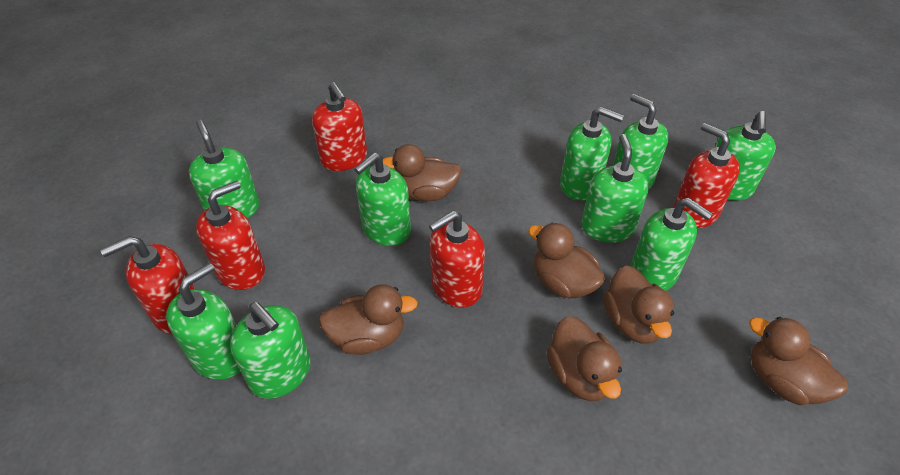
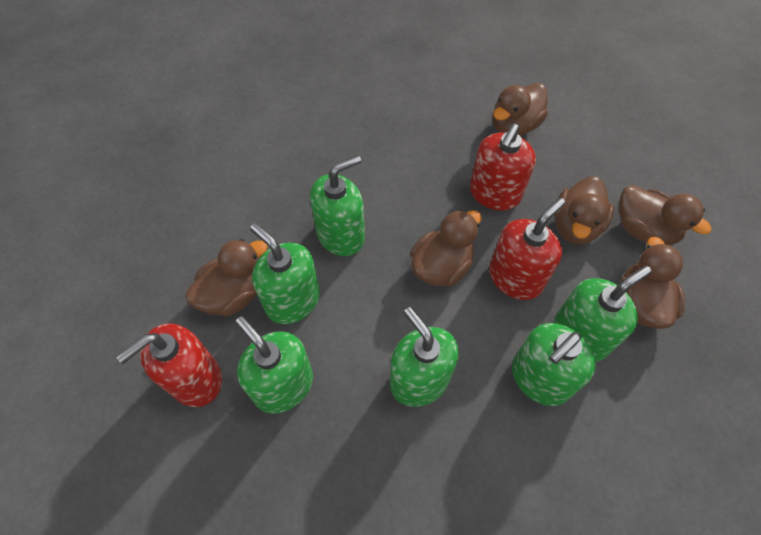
green soap dispenser: [166,263,240,380] [189,120,259,219] [230,302,310,399] [354,153,411,246] [560,107,624,201] [581,134,649,243] [613,94,669,189] [630,198,713,291] [715,111,776,200] = 9 -> [235,316,313,414] [250,223,320,324] [310,155,365,256] [390,307,459,407] [512,323,596,406] [554,266,652,362] = 6
red soap dispenser: [100,236,195,335] [196,181,265,290] [312,82,367,171] [429,210,485,308] [673,123,740,228] = 5 -> [116,324,222,407] [470,123,536,210] [489,198,565,300] = 3

